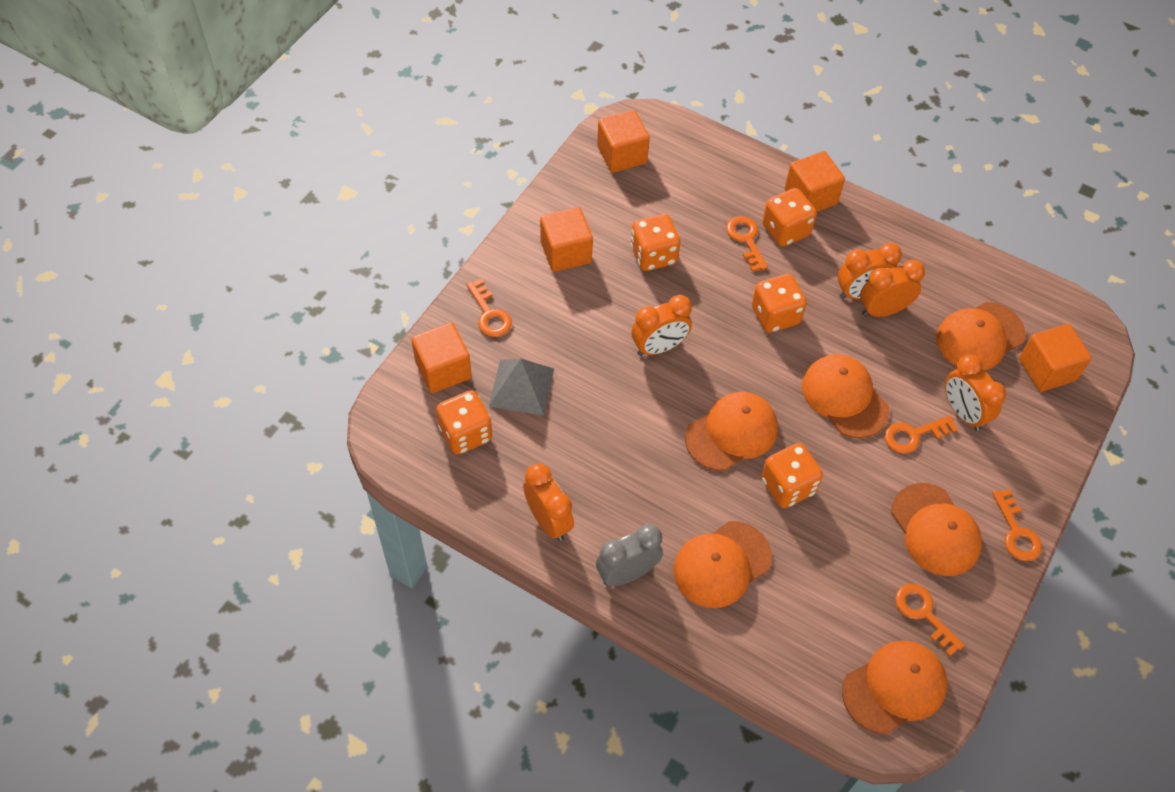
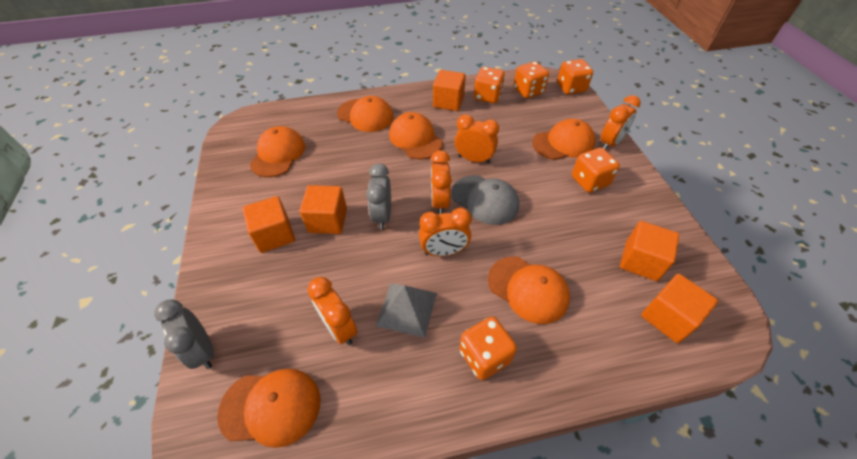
grey cap: none = 0 -> [452,175,519,225] = 1
grey clock: [596,524,663,586] = 1 -> [154,299,214,369] [366,164,391,229] = 2
orange key: [466,279,512,337] [726,216,768,272] [885,415,958,453] [895,584,965,656] [992,489,1042,561] = 5 -> none = 0

